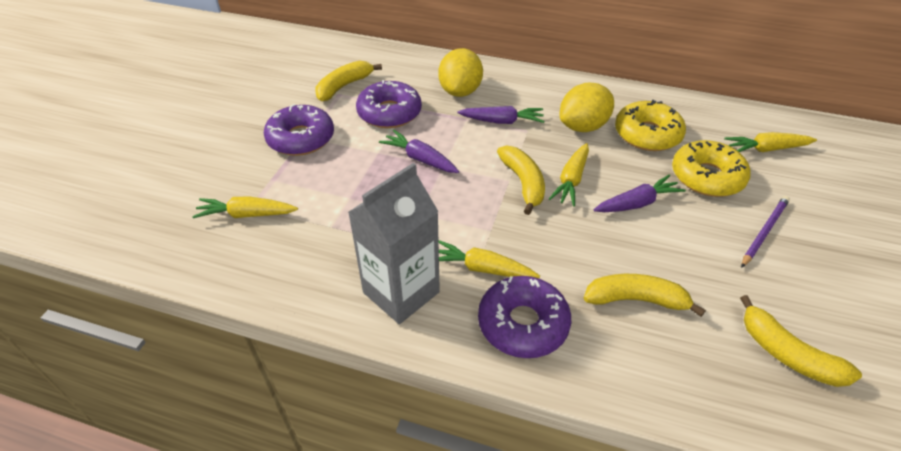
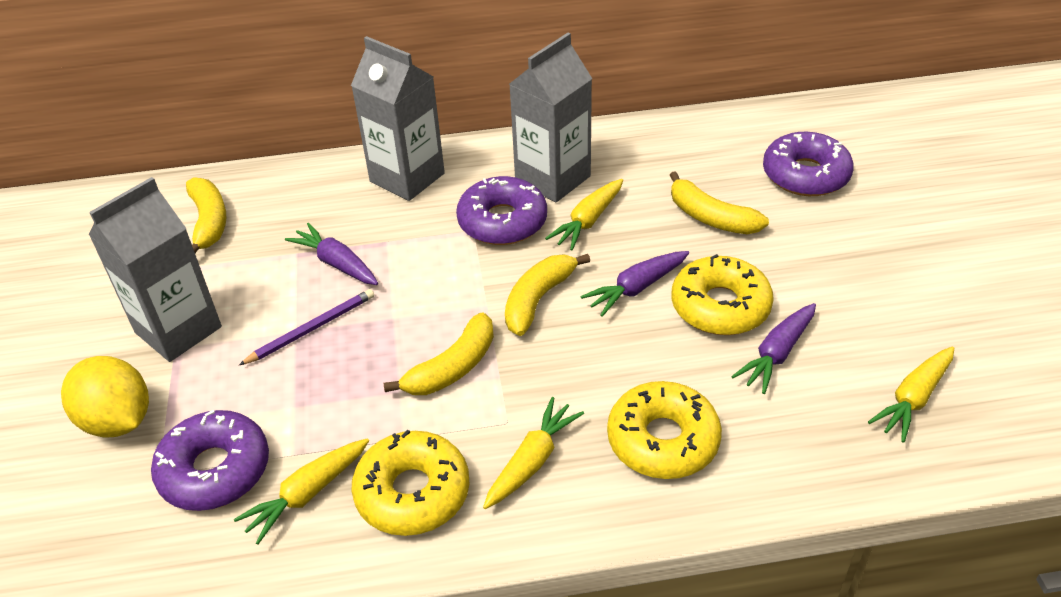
grey carton: [348,163,440,324] = 1 -> [89,177,222,362] [351,36,445,201] [510,33,592,202] = 3
yellow donut: [615,100,686,151] [672,140,751,197] = 2 -> [352,430,470,536] [607,381,722,479] [672,254,774,335] = 3
yellow lemon: [438,48,483,97] [560,83,614,132] = 2 -> [61,356,149,438] = 1

